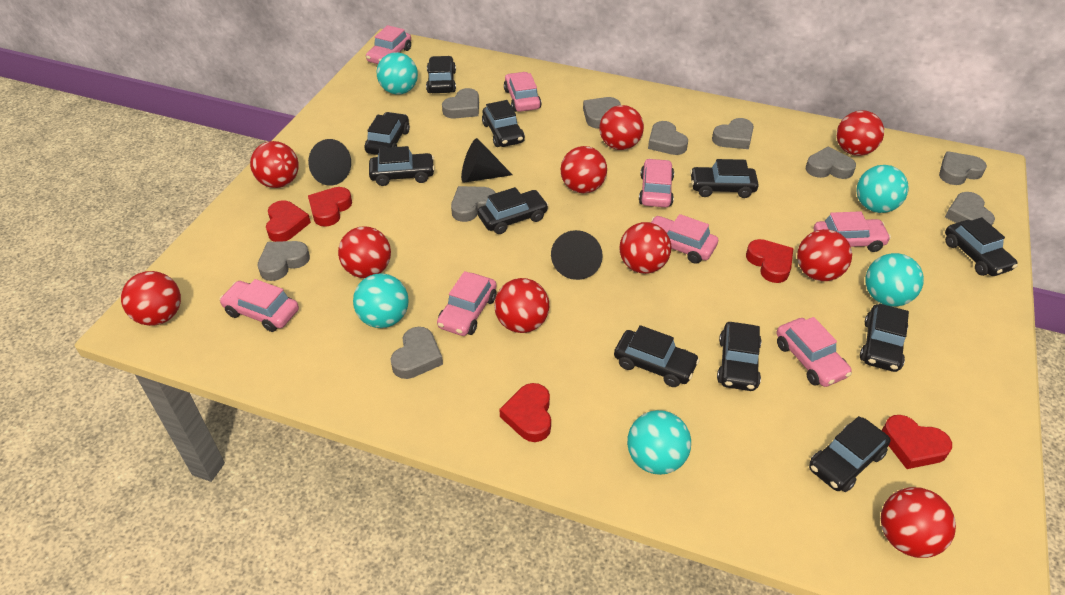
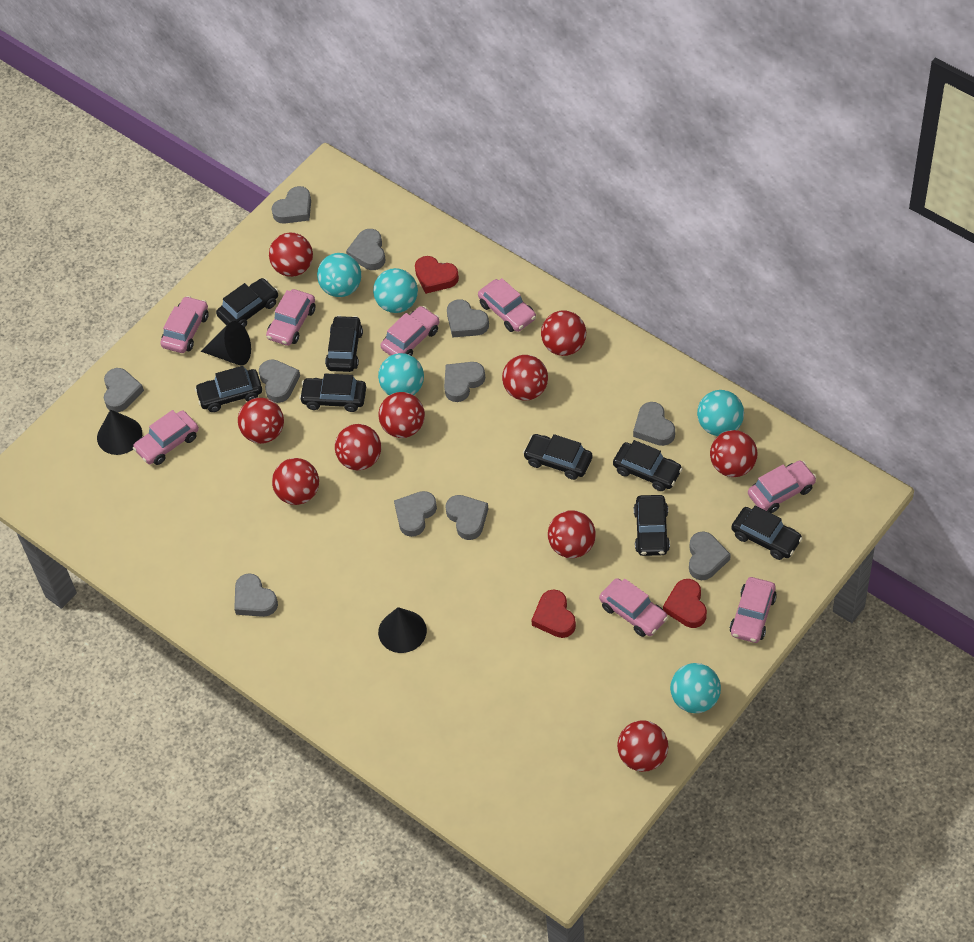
black car: [364,112,410,155] [369,146,435,186] [426,56,456,93] [477,187,549,234] [482,100,525,147] [614,325,700,387] [690,159,759,198] [717,322,761,391] [809,416,891,492] [860,304,909,372] [945,217,1018,276] = 11 -> [195,366,262,412] [216,278,278,328] [299,373,366,412] [325,315,363,372] [523,434,592,480] [613,440,683,491] [634,495,670,556] [731,506,803,560] = 8
grey heart: [258,241,310,281] [390,327,443,379] [442,88,479,119] [451,186,495,222] [583,97,621,128] [648,121,688,155] [712,118,754,149] [806,146,856,179] [939,151,987,185] [945,192,995,225] = 10 -> [104,368,144,412] [234,573,278,617] [259,359,300,403] [272,186,311,224] [346,229,385,270] [394,491,437,537] [444,362,485,402] [445,495,489,540] [447,299,489,338] [633,402,675,446] [689,531,731,580] = 11
red heart: [266,200,311,242] [308,187,352,227] [499,383,551,442] [746,239,794,283] [882,415,952,469] = 5 -> [415,256,459,294] [531,589,576,638] [663,579,707,628] = 3

